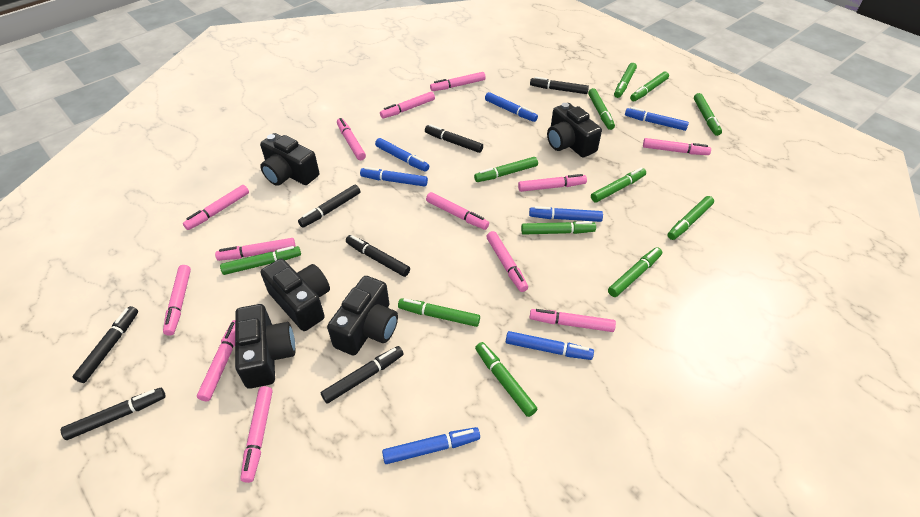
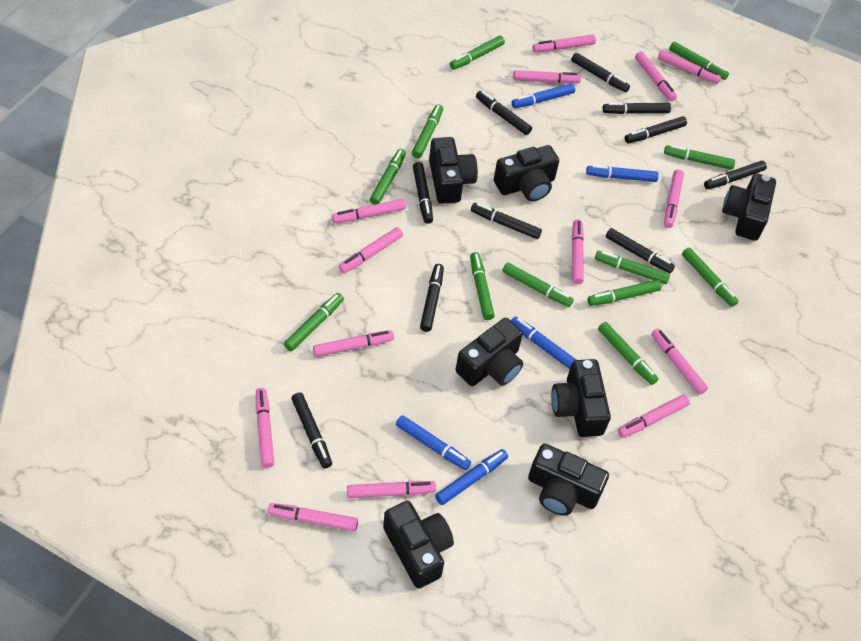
black camera: [235,304,295,389] [260,133,319,186] [261,259,330,331] [327,276,398,355] [547,103,602,157] = 5 -> [383,501,454,589] [429,137,478,204] [456,318,523,386] [494,145,559,201] [528,444,609,516] [551,359,611,437] [722,173,776,241] = 7
black marker: [61,388,166,440] [73,306,138,383] [298,185,361,228] [321,346,404,403] [346,235,410,277] [425,124,483,153] [530,77,589,94] = 7 -> [291,392,332,468] [413,162,433,224] [420,264,444,332] [471,203,542,239] [476,91,532,135] [571,53,630,92] [603,103,671,114] [606,228,675,273] [625,116,687,143] [704,161,767,189] = 10
blue marker: [360,167,428,186] [375,138,429,172] [382,427,480,464] [485,92,538,122] [506,331,594,360] [529,206,603,222] [625,107,689,131] = 7 -> [396,415,471,470] [435,449,508,505] [511,316,576,369] [512,83,575,108] [586,165,659,182] = 5
pink marker: [163,265,191,336] [183,185,249,230] [197,320,235,401] [215,238,296,261] [240,386,273,483] [337,118,366,160] [380,92,435,119] [426,192,489,230] [430,72,486,91] [486,231,528,292] [518,174,587,192] [530,309,616,332] [643,138,711,155] = 13 -> [256,388,274,468] [268,503,358,531] [313,330,394,357] [332,199,406,223] [339,227,403,273] [347,481,436,498] [513,70,581,84] [533,34,596,52] [572,220,584,284] [618,395,690,438] [635,51,677,101] [651,328,708,395] [658,50,721,84] [664,170,684,228] = 14

